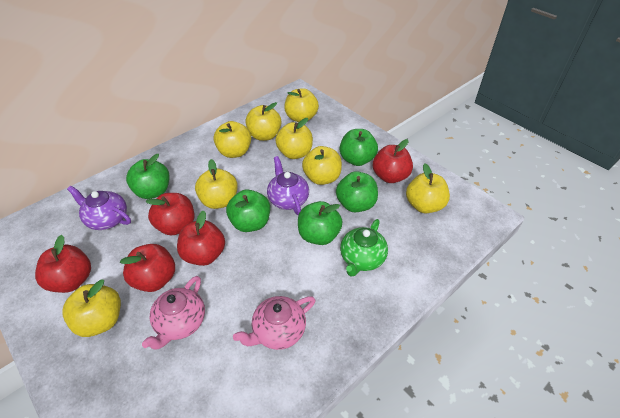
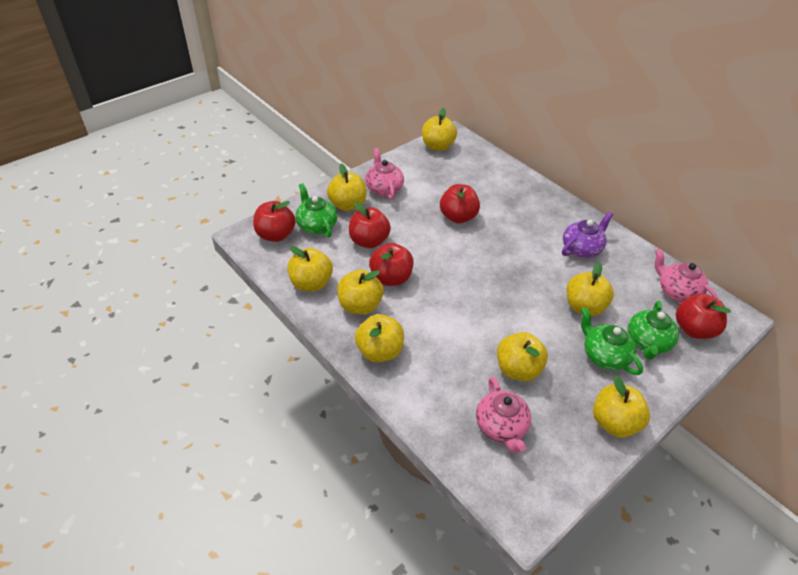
green apple: [126,154,169,199] [226,190,270,232] [298,201,342,245] [336,171,378,212] [340,129,378,166] = 5 -> none = 0
green teapot: [340,219,388,277] = 1 -> [295,183,337,238] [581,307,643,375] [628,301,679,360] = 3
pink teapot: [142,276,205,350] [233,296,315,350] = 2 -> [365,148,404,200] [476,377,531,454] [655,248,718,302] = 3
purple teapot: [67,186,131,230] [267,156,309,215] = 2 -> [562,212,613,258] = 1

